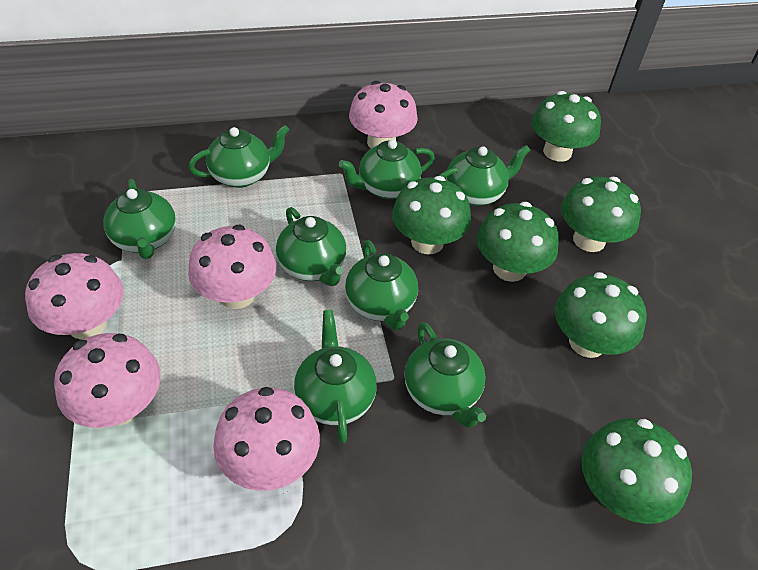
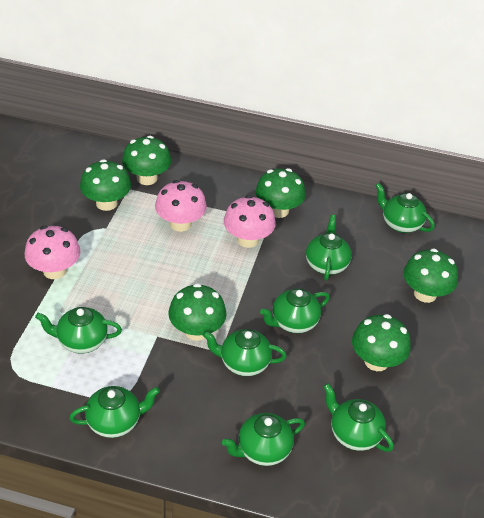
pink mushroom: [25,253,123,340] [54,333,161,428] [188,225,276,309] [213,387,320,491] [349,81,418,148] = 5 -> [24,226,81,279] [155,180,207,232] [224,195,276,248] = 3

